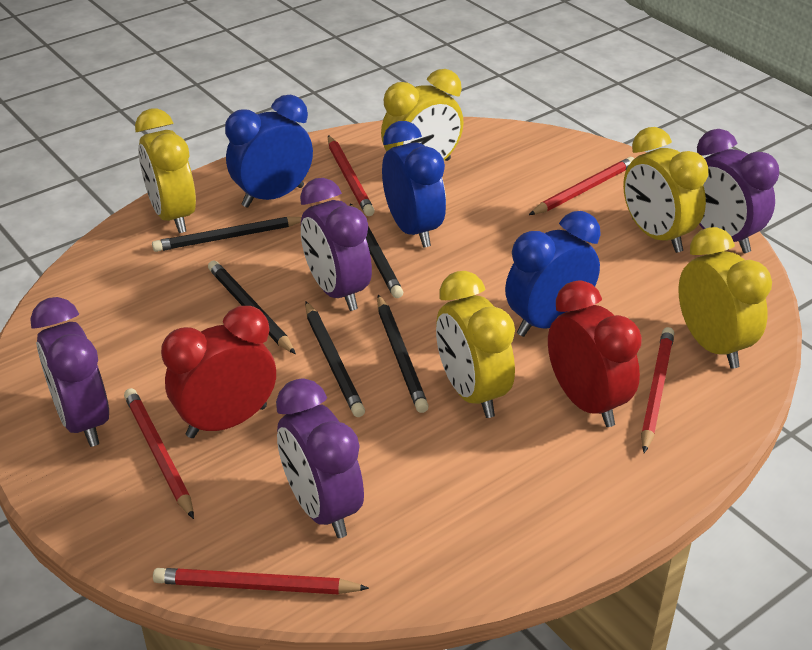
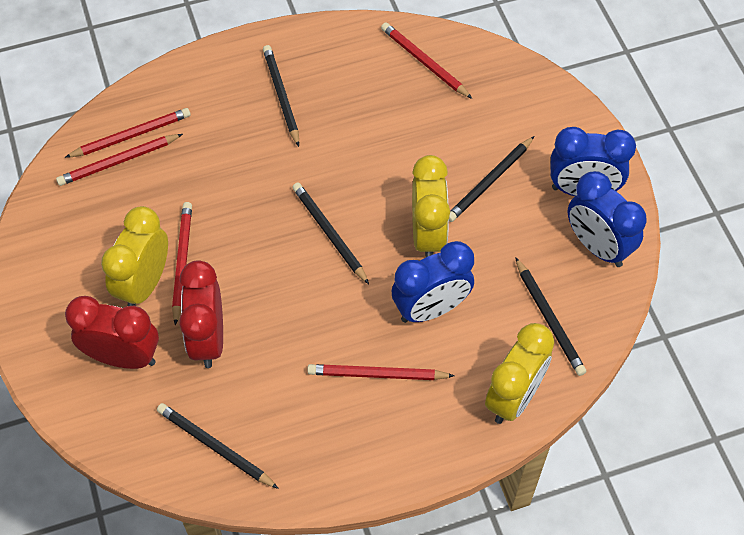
purple clock: [30,297,109,447] [276,378,364,538] [300,178,372,311] [697,129,779,253] = 4 -> none = 0
yellow clock: [135,108,196,233] [381,69,464,161] [436,271,515,418] [623,127,708,253] [678,227,772,369] = 5 -> [101,206,168,306] [412,155,450,257] [485,323,555,424] = 3

